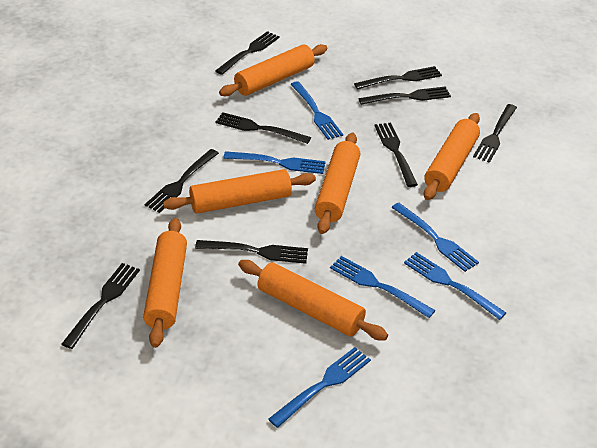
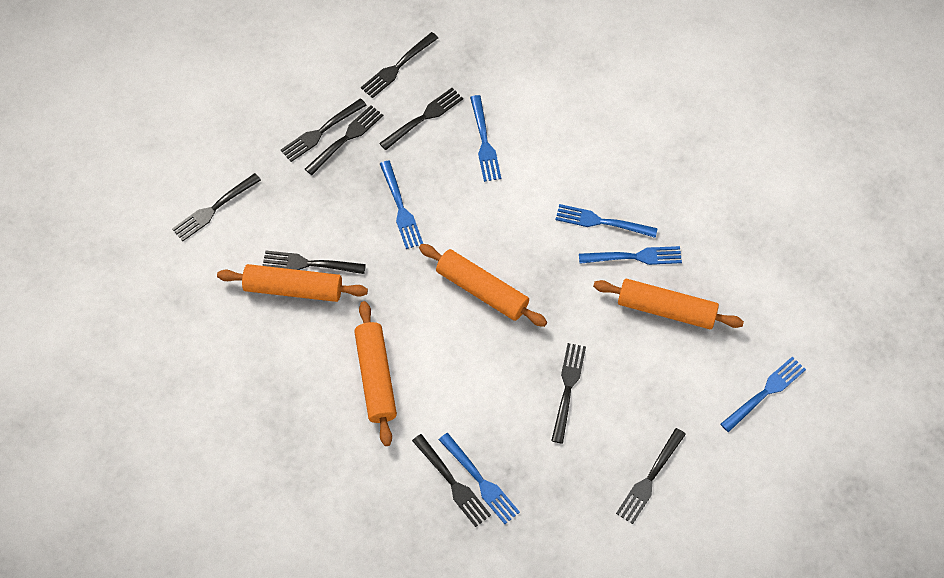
orange rolling pin: [143,218,187,348] [163,169,316,214] [219,44,327,96] [238,260,388,340] [314,133,360,234] [424,113,480,200] = 6 -> [217,264,368,302] [354,301,397,446] [419,244,547,327] [593,279,744,329] = 4

